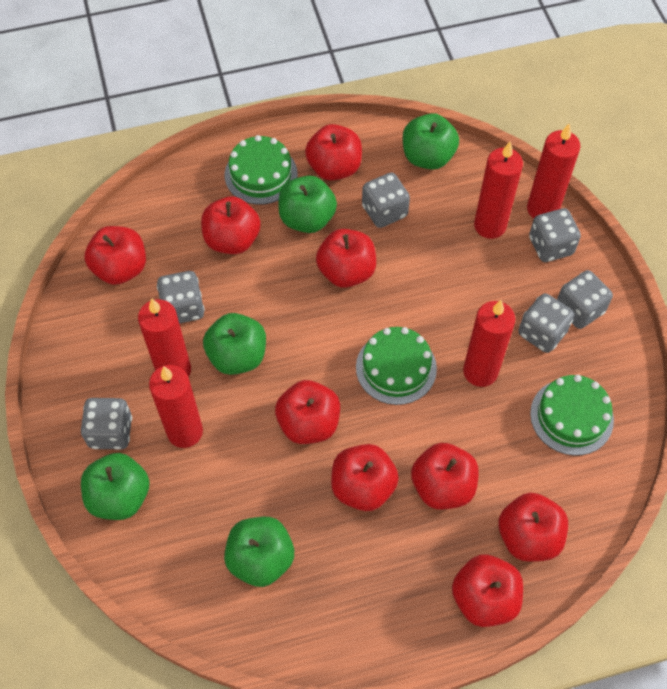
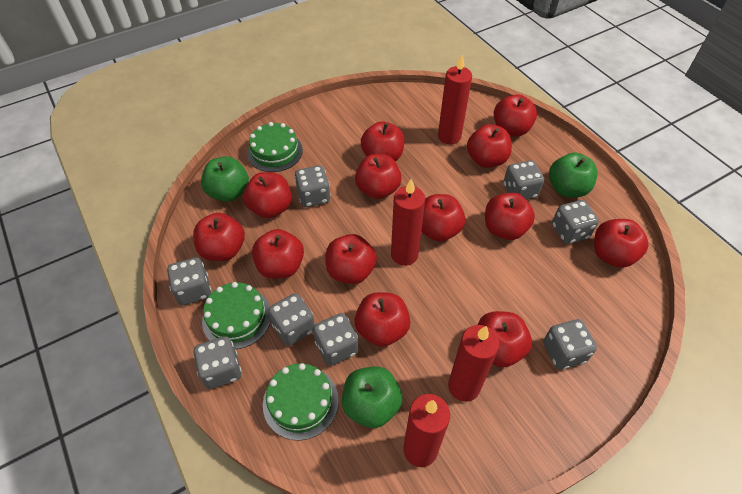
green apple: [81,453,150,520] [203,313,266,375] [224,517,294,587] [278,176,337,233] [403,113,459,170] = 5 -> [201,156,249,202] [342,366,403,428] [549,152,597,197] = 3
grey dice: [81,398,132,450] [157,271,205,324] [362,172,410,228] [518,293,574,353] [529,208,581,262] [557,270,613,329] = 6 -> [167,257,211,305] [194,336,242,389] [268,293,315,346] [295,165,331,207] [313,313,358,366] [503,160,544,200] [543,319,597,370] [552,200,599,244] = 8
red apple: [85,226,146,285] [201,196,261,254] [275,380,340,444] [305,124,362,181] [316,229,376,288] [331,444,399,511] [411,443,479,509] [452,555,523,627] [498,493,568,562] = 9 -> [193,213,245,261] [243,172,292,218] [252,229,304,279] [326,234,377,284] [354,292,410,347] [355,154,402,199] [361,121,405,161] [421,194,465,242] [467,124,512,168] [477,311,532,367] [485,193,535,240] [494,94,537,137] [594,219,648,268] = 13
red candle: [138,298,191,377] [149,365,203,448] [463,300,515,387] [474,142,523,239] [527,123,581,218] = 5 -> [391,179,425,266] [404,394,450,467] [438,54,472,144] [448,325,499,402] = 4

